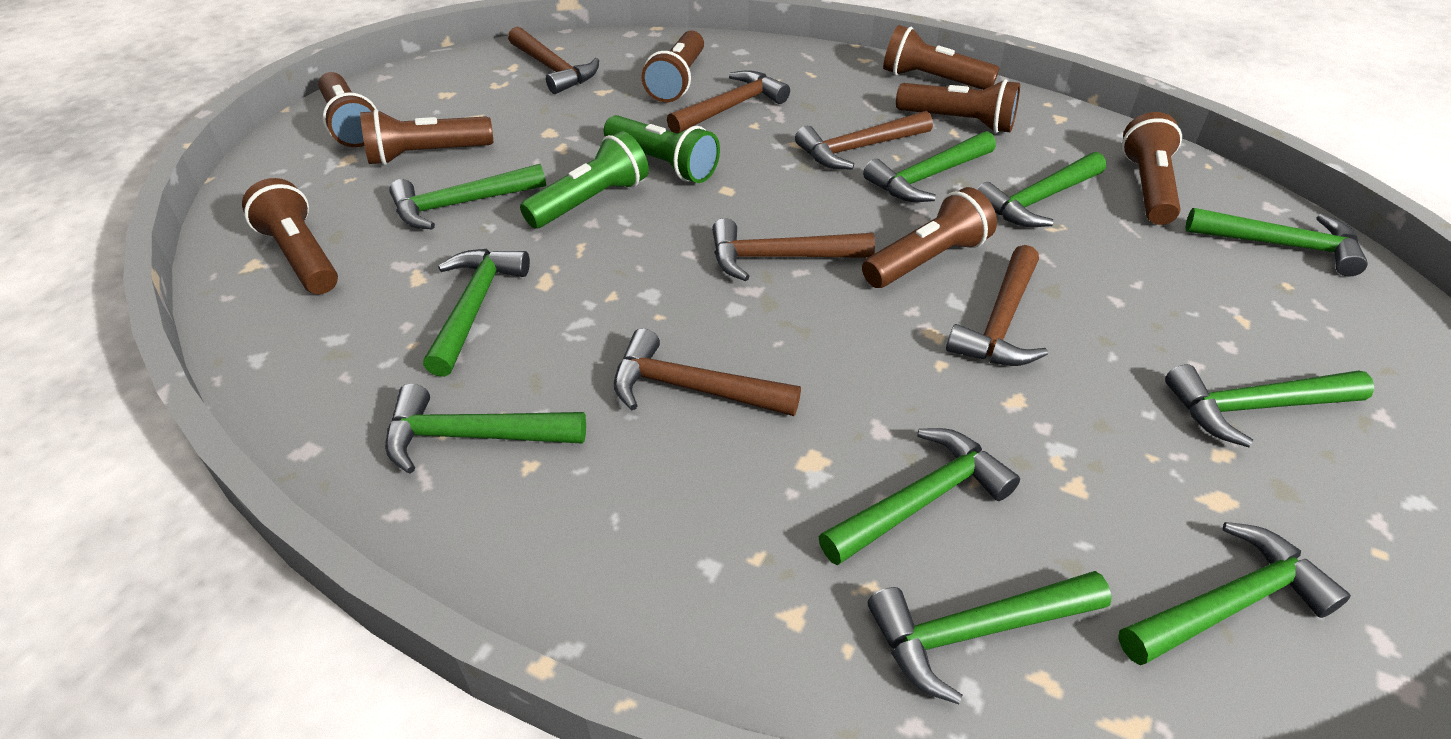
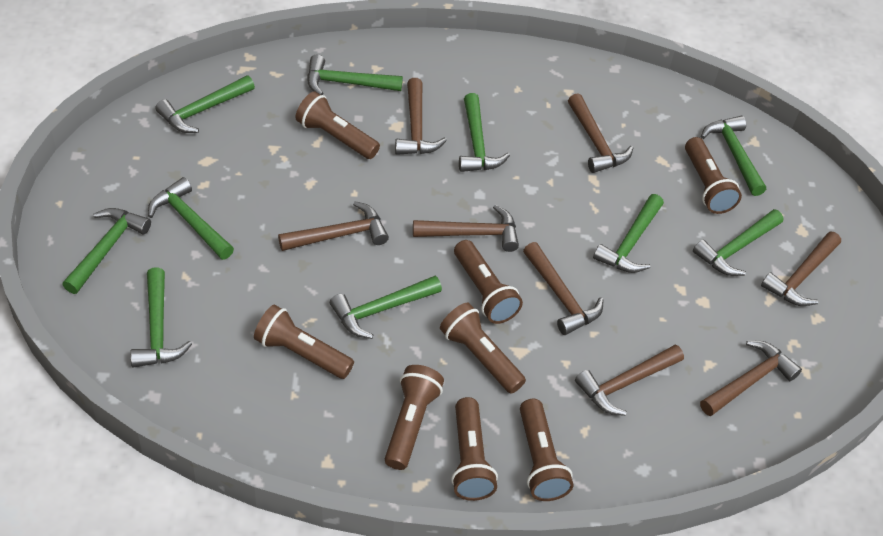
brown hammer: [508,26,599,94] [614,328,801,416] [667,70,790,134] [712,218,875,281] [795,111,933,169] [946,245,1048,366] = 6 -> [278,201,389,251] [395,78,447,155] [413,204,519,252] [523,242,603,335] [568,93,633,173] [575,345,684,416] [700,341,802,416] [761,232,841,306] = 8
green flashlight: [520,131,649,229] [604,115,720,183] = 2 -> none = 0

